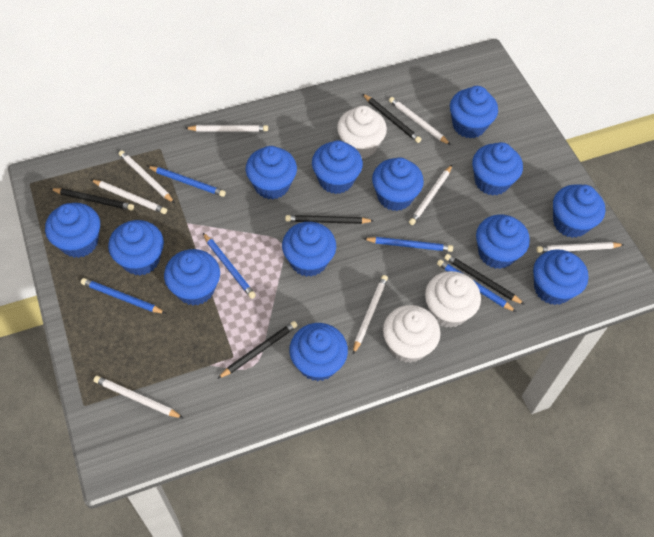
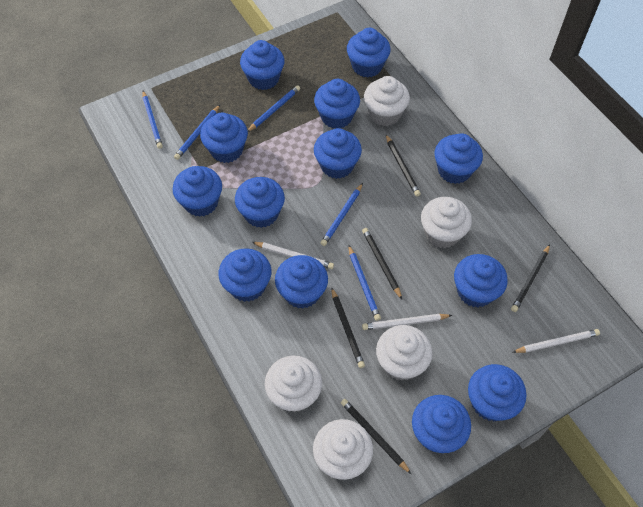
white cupcake: [337,106,387,158] [383,305,440,363] [425,271,481,328] = 3 -> [265,356,322,412] [313,419,373,480] [364,76,410,126] [376,325,432,381] [421,197,472,248] = 5
white pencil: [90,179,167,214] [93,376,183,418] [119,150,175,203] [185,125,268,131] [353,275,388,354] [389,97,451,145] [409,165,452,225] [536,242,625,253] = 8 -> [252,242,334,269] [362,314,453,330] [513,329,600,353] = 3

